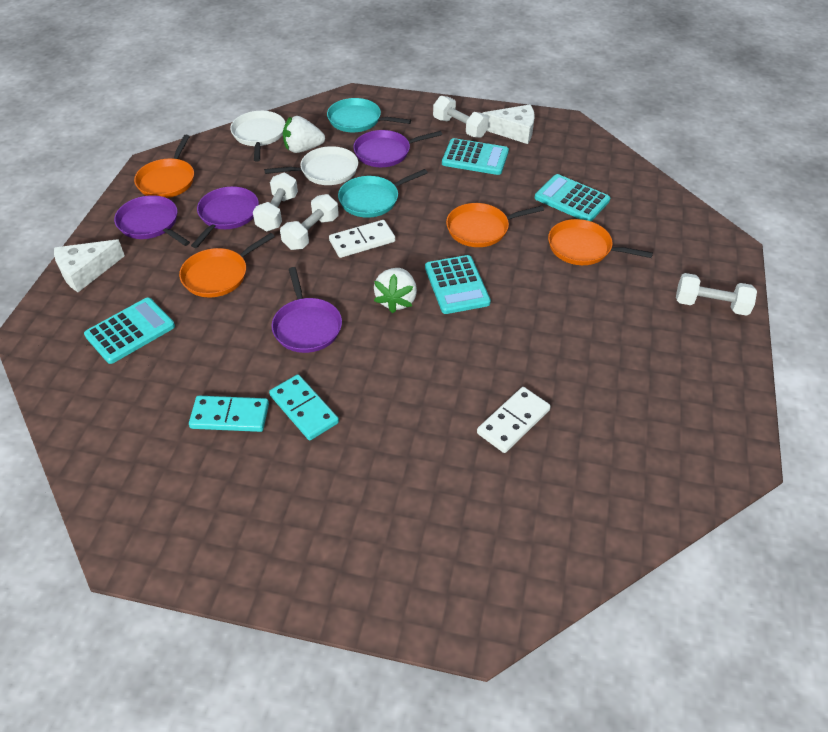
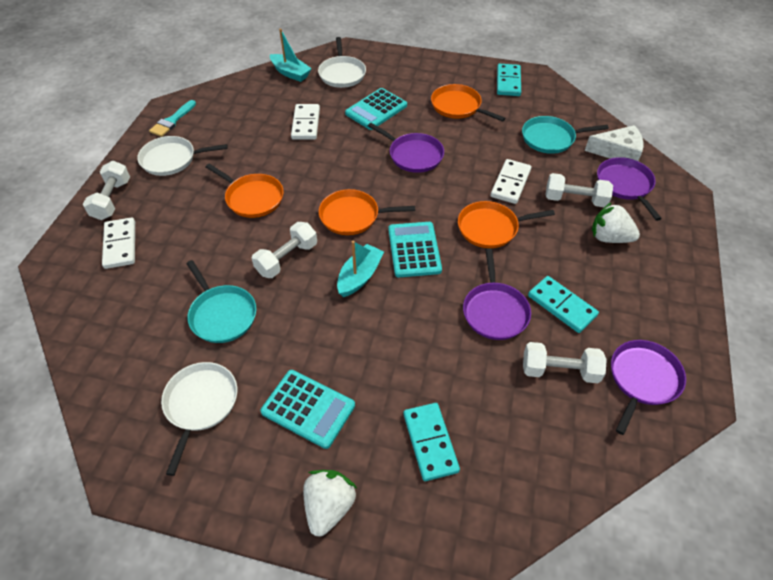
turquoise boat: none = 0 -> [270,29,312,82] [337,240,384,297] = 2
turquoise brush: none = 0 -> [149,100,196,137] = 1
turquoise calculator: [84,298,175,364] [425,255,491,314] [442,138,509,175] [534,174,610,221] = 4 -> [261,370,355,449] [345,88,407,130] [388,222,442,277] = 3
turquoise domino: [189,396,269,432] [269,374,339,440] = 2 -> [403,403,460,481] [497,64,521,96] [528,276,599,333] = 3
white cheese: [54,239,125,292] [483,104,535,144] = 2 -> [585,125,644,161] = 1
white domino: [329,220,395,258] [477,387,551,453] = 2 -> [102,217,135,269] [291,104,320,140] [491,159,531,204] = 3
white pan: [230,111,286,162] [264,146,358,185] = 2 -> [137,136,228,176] [161,362,237,476] [318,37,366,88] = 3

